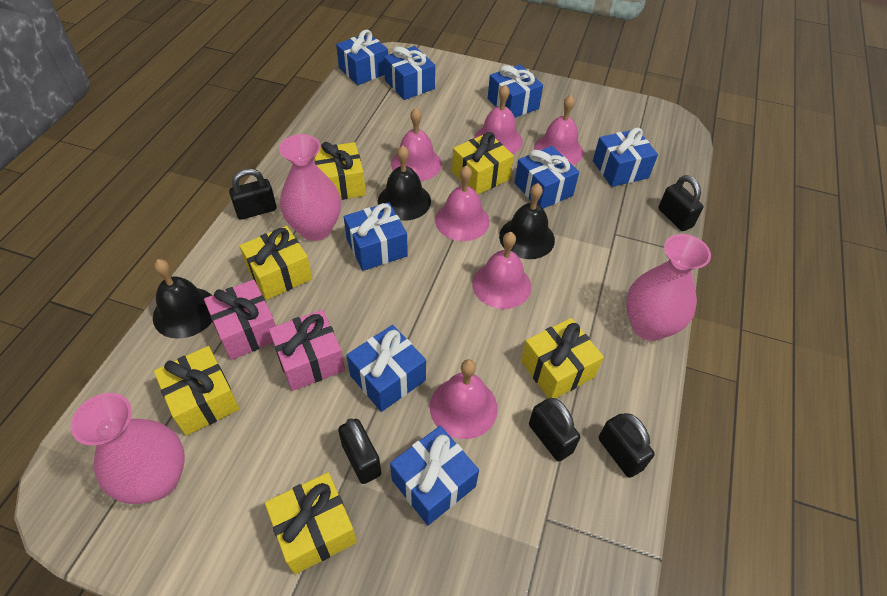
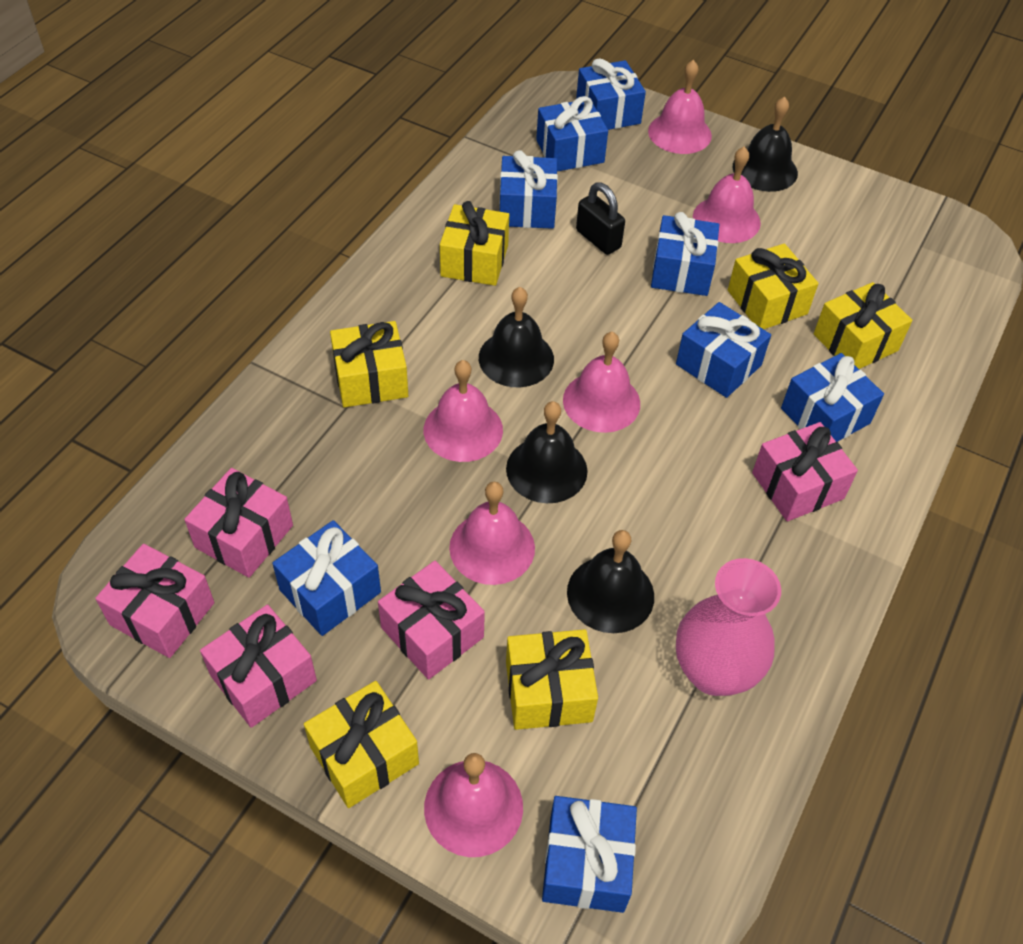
black bell: [153,259,212,339] [378,145,431,221] [499,183,555,259] = 3 -> [479,287,554,387] [506,401,587,503] [567,530,654,633] [733,97,798,192] = 4
black padlock: [229,169,277,220] [338,418,381,484] [529,398,580,461] [599,413,655,478] [658,175,704,231] = 5 -> [576,182,625,255] = 1
pink gift: [204,280,276,360] [269,310,345,391] = 2 -> [95,544,215,658] [184,468,293,578] [200,605,317,728] [378,561,485,680] [752,422,858,521] = 5
pink vase: [71,393,185,504] [279,134,341,241] [626,234,711,341] = 3 -> [676,558,781,696] = 1

